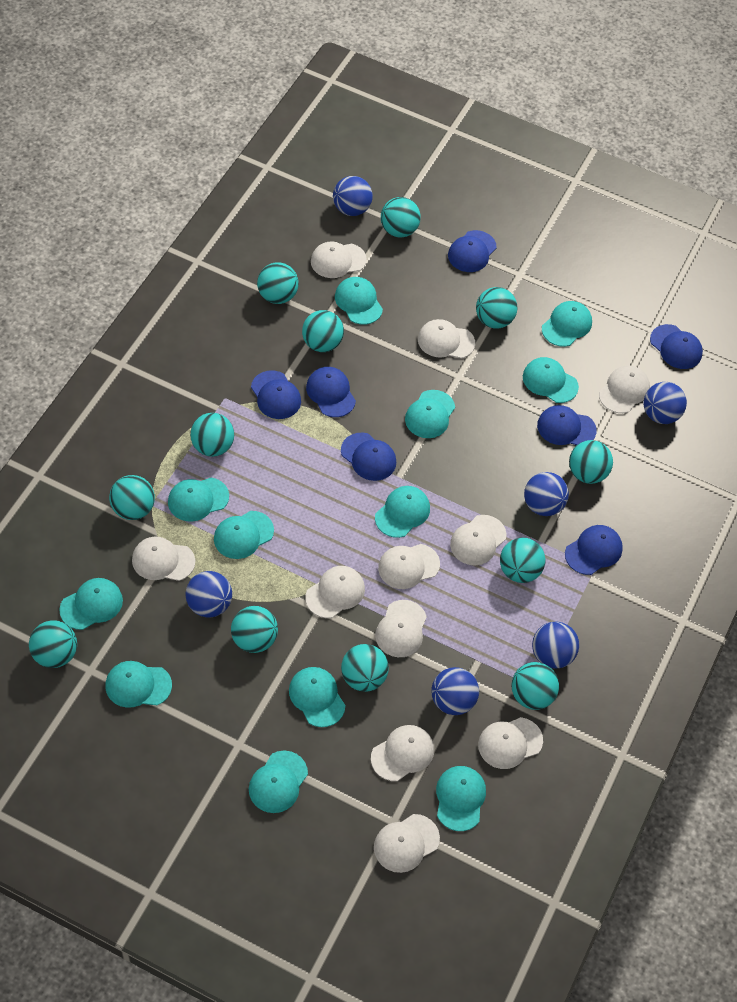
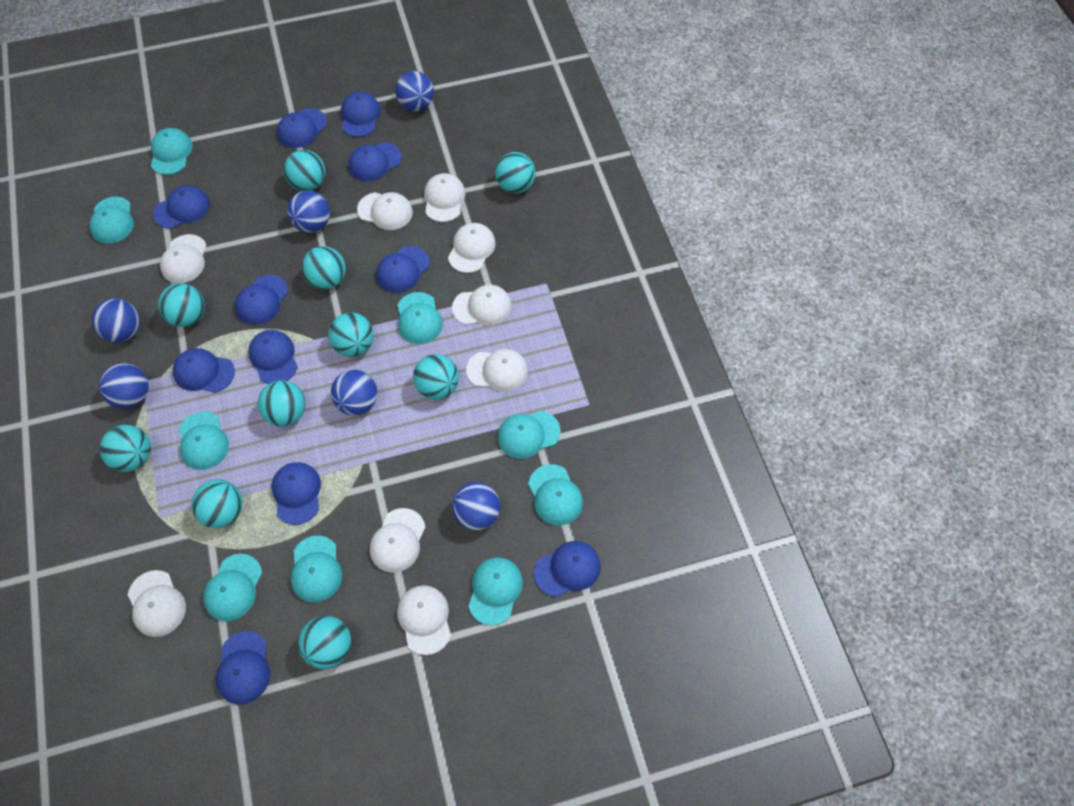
blue cap: [251,370,301,419] [306,367,356,417] [341,432,396,481] [448,230,497,272] [537,405,597,445] [565,525,623,575] [650,324,703,369] = 7 -> [153,185,210,229] [173,348,235,393] [216,631,270,705] [235,275,288,325] [248,330,298,384] [272,462,321,525] [277,108,327,148] [341,92,381,137] [349,142,402,181] [376,246,430,293] [534,541,601,597] = 11
turquoise ball: [29,620,77,668] [109,475,155,520] [190,413,234,457] [231,606,278,653] [257,262,299,304] [302,310,344,352] [341,644,389,692] [381,197,421,237] [476,287,517,329] [500,538,545,583] [512,662,559,710] [569,440,613,484] = 12 -> [99,425,151,472] [158,283,205,327] [191,480,243,528] [258,380,305,427] [284,150,325,191] [298,616,351,669] [302,246,346,289] [328,312,374,357] [413,354,459,400] [495,152,536,194] = 10
turquoise cap: [59,578,123,630] [105,661,172,708] [168,478,229,522] [214,511,274,559] [249,751,308,813] [289,667,345,727] [335,277,383,325] [375,486,430,538] [405,390,455,438] [436,766,486,831] [523,357,579,403] [542,301,592,347] = 12 -> [89,197,134,244] [151,128,193,175] [179,412,229,470] [203,554,262,621] [291,536,342,602] [397,292,443,344] [468,557,523,626] [498,411,560,459] [528,464,583,525] = 9
white cap: [132,537,195,581] [305,566,365,618] [311,241,367,278] [371,725,434,781] [374,814,440,873] [375,600,427,657] [378,544,440,589] [418,319,475,358] [450,515,506,565] [478,717,543,769] [599,366,650,413] = 11 -> [128,570,186,637] [160,234,206,283] [357,192,413,230] [370,508,426,573] [397,585,451,655] [424,173,466,222] [448,223,496,273] [452,285,512,325] [466,349,528,392] = 9

